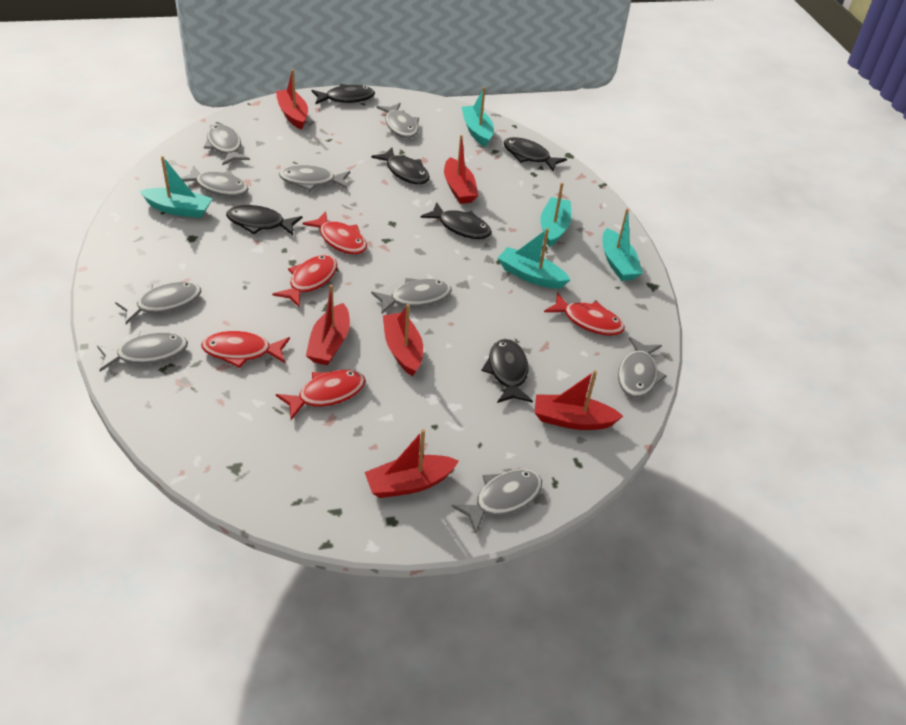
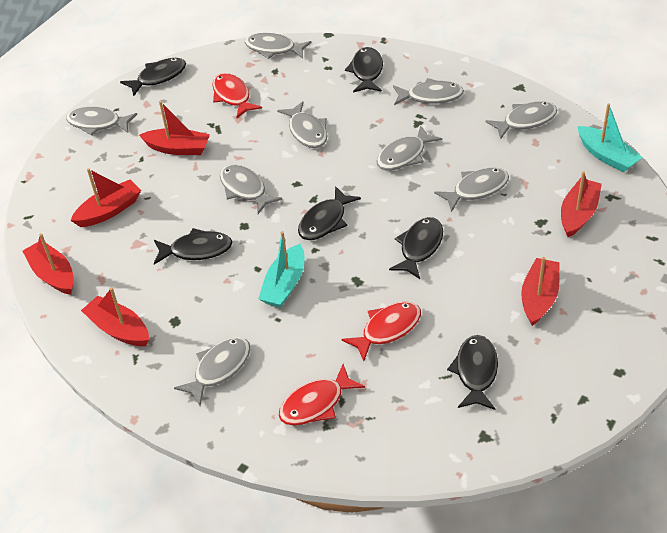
red fish: [201,331,290,368] [272,255,337,308] [276,370,366,420] [302,211,367,254] [544,293,625,335] = 5 -> [212,73,262,118] [279,364,365,426] [341,302,421,361] = 3
turquoise boat: [140,156,213,218] [461,87,494,147] [498,228,570,289] [540,183,571,247] [603,208,643,281] = 5 -> [258,231,304,308] [578,104,643,172] = 2

